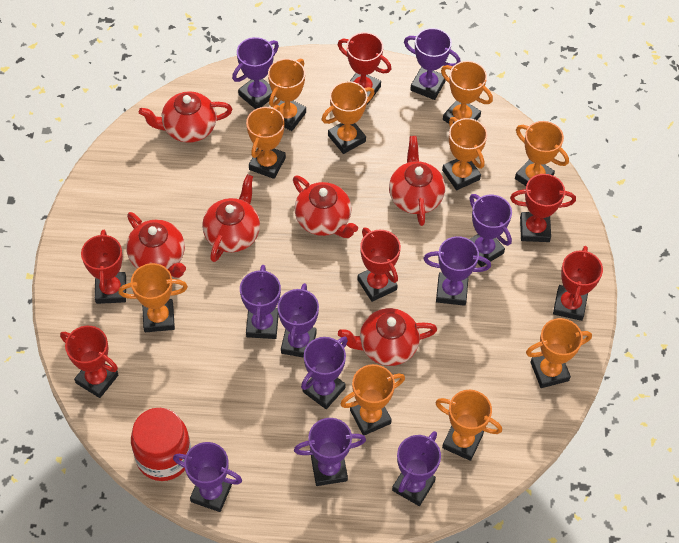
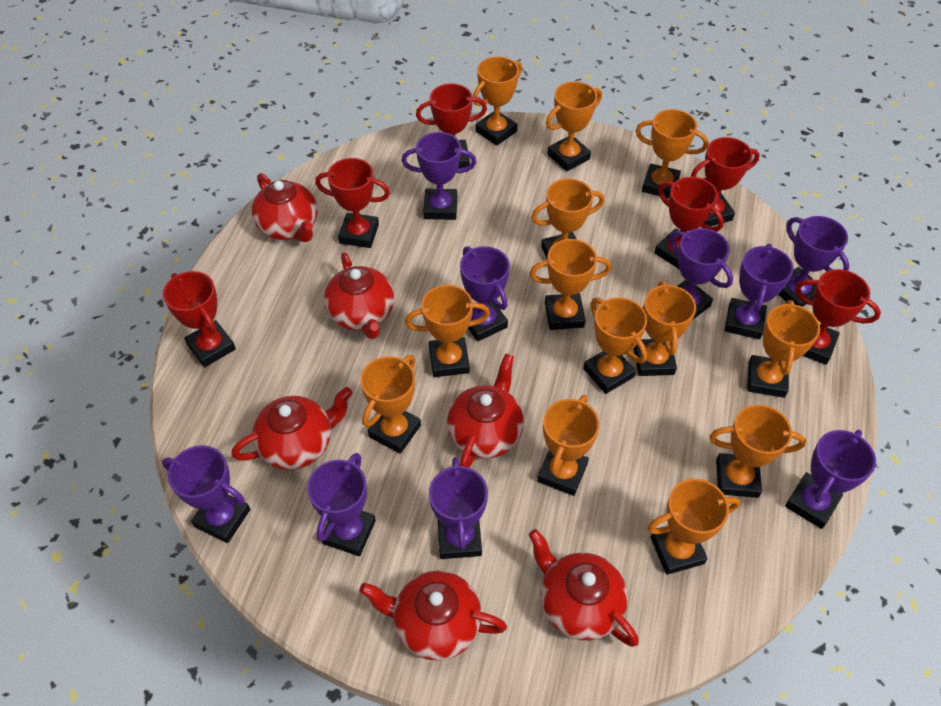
orange trophy: [118,263,188,332] [246,105,286,179] [268,59,306,131] [322,81,374,154] [340,364,405,436] [435,390,502,461] [441,61,493,124] [442,117,487,190] [515,121,569,186] [526,318,592,388] = 10 -> [360,355,421,454] [405,285,490,377] [473,56,522,146] [529,239,611,330] [531,178,605,259] [537,395,600,496] [546,81,602,171] [583,297,647,394] [634,281,696,376] [636,109,709,198] [647,479,740,575] [710,405,806,498] [747,300,820,398] = 13
purple trophy: [173,442,242,512] [232,37,279,109] [240,265,281,339] [278,283,319,358] [294,418,366,486] [301,337,348,409] [392,431,441,506] [404,28,461,100] [423,236,491,306] [469,194,512,267] = 10 -> [162,445,250,543] [307,453,376,556] [401,132,477,220] [429,457,488,559] [460,246,510,341] [670,228,733,319] [725,244,794,339] [778,216,850,307] [785,430,876,529] = 9
red jar: [131,408,191,481] = 1 -> none = 0

